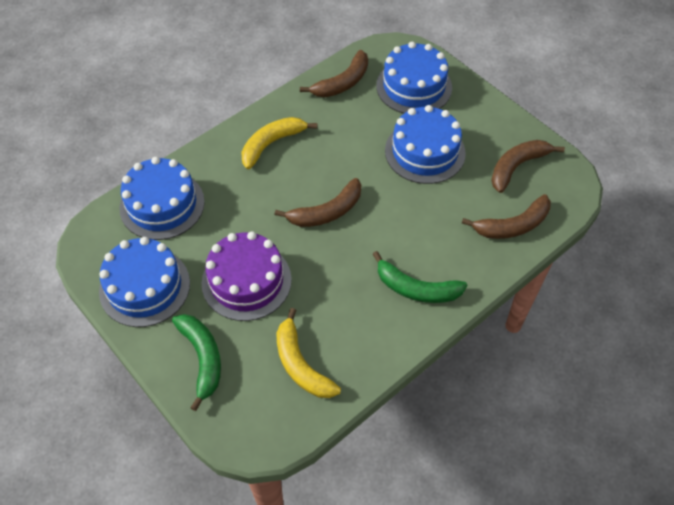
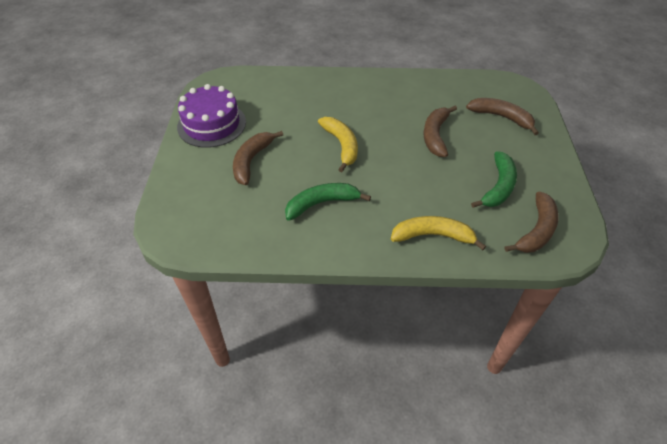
blue cake: [99,237,190,327] [119,157,205,240] [376,42,452,114] [385,105,466,184] = 4 -> none = 0

